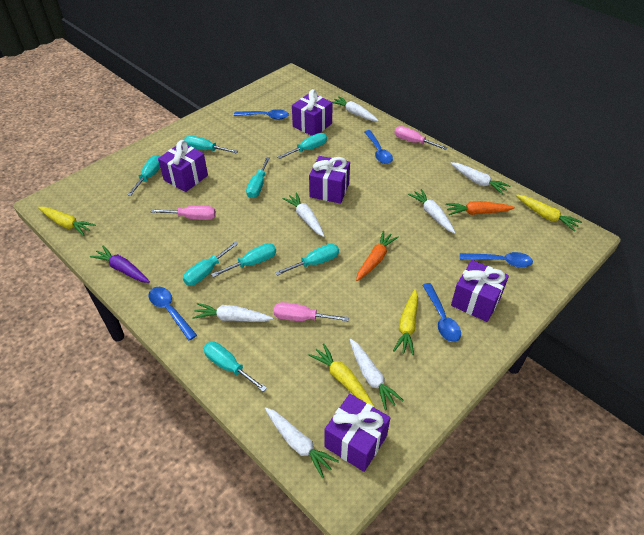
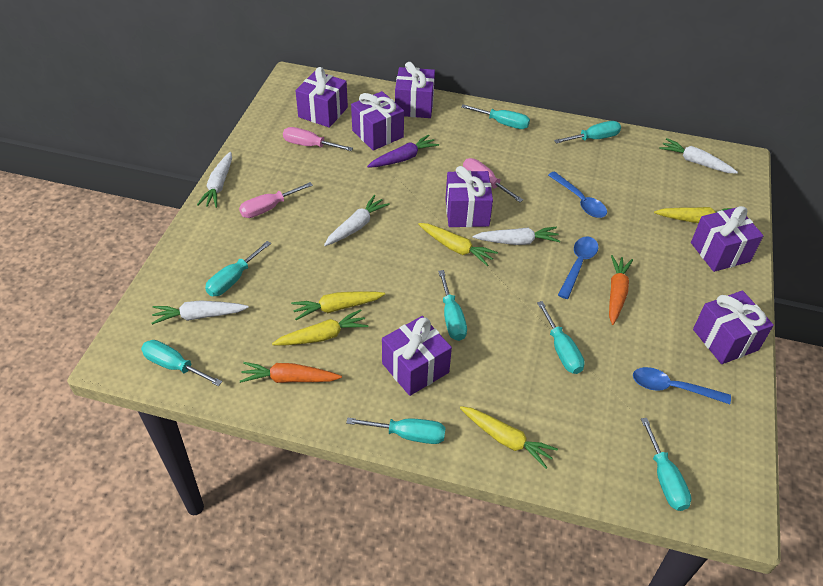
blue spoon: [148,287,197,341] [234,109,289,120] [365,130,393,164] [422,283,461,342] [460,252,533,267] = 5 -> [548,171,607,218] [558,236,598,299] [633,367,731,404] = 3
purple gift: [158,140,208,192] [292,89,333,136] [309,156,350,204] [324,394,390,472] [451,260,509,322] = 5 -> [296,67,348,128] [351,91,404,151] [382,316,452,396] [395,62,435,118] [445,166,493,227] [691,206,763,272] [693,291,774,364] = 7
white carrot: [192,303,273,322] [265,407,339,478] [282,192,324,237] [331,96,379,121] [349,339,404,410] [408,189,455,234] [450,162,510,195] = 7 -> [151,300,249,325] [197,152,232,208] [324,195,390,246] [473,227,560,245] [660,138,738,174] = 5
yellow carrot: [38,207,95,236] [309,344,375,407] [393,289,418,355] [516,195,582,231] = 4 -> [272,309,368,346] [291,291,385,320] [418,223,498,266] [460,406,558,469] [654,207,732,223] = 5

